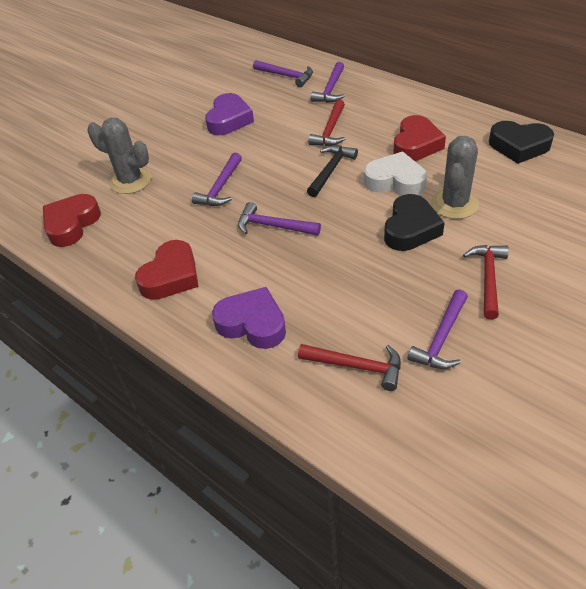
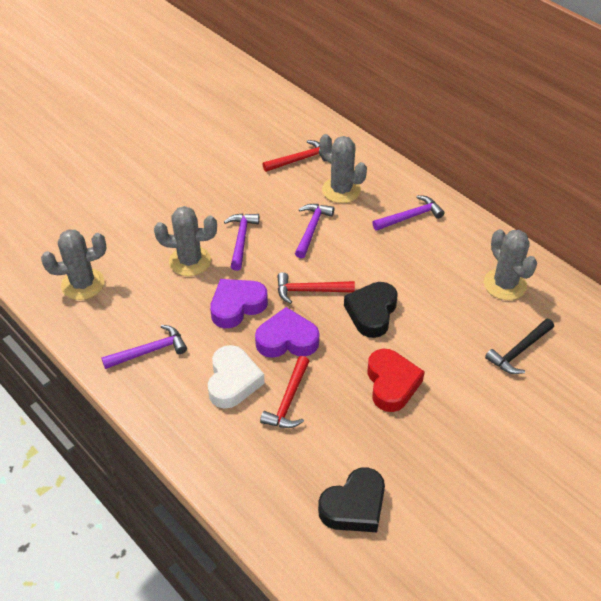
grey cactus: [88,118,151,194] [431,136,479,219] = 2 -> [41,229,107,300] [154,206,217,276] [320,134,367,203] [484,229,537,300] = 4
purple hammer: [192,153,242,206] [238,202,321,235] [253,60,313,87] [310,62,345,103] [407,289,468,369] = 5 -> [101,325,187,369] [224,213,259,271] [295,204,334,258] [372,195,445,231] = 4
red heart: [43,194,101,247] [135,240,199,300] [394,115,446,161] = 3 -> [367,349,425,412] = 1

